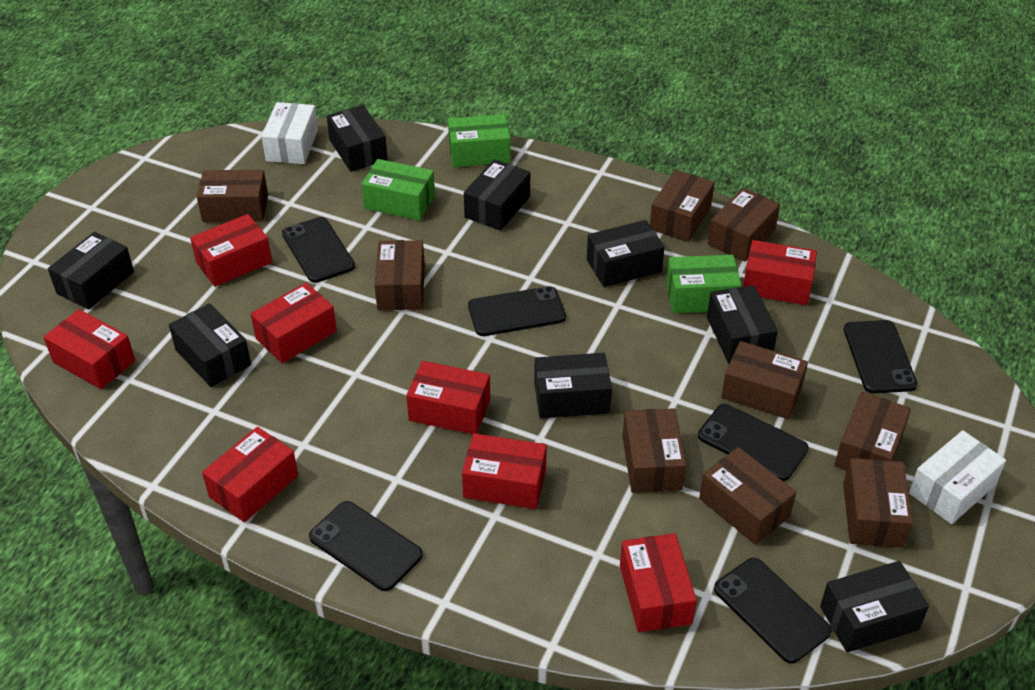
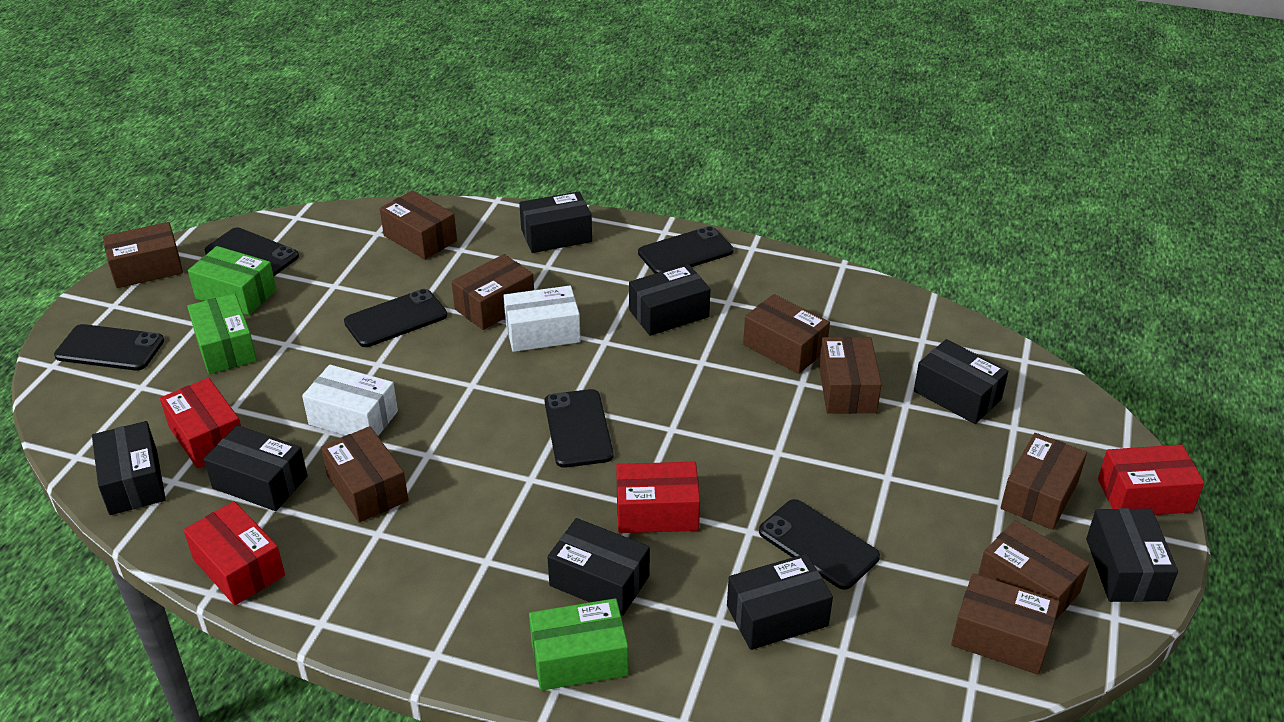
red box: [44,309,135,389] [190,214,272,287] [202,427,298,522] [251,283,337,363] [406,361,490,434] [462,433,547,509] [620,533,697,632] [743,240,817,305] = 8 -> [160,378,241,469] [184,501,285,606] [616,462,700,533] [1098,444,1204,515] = 4

